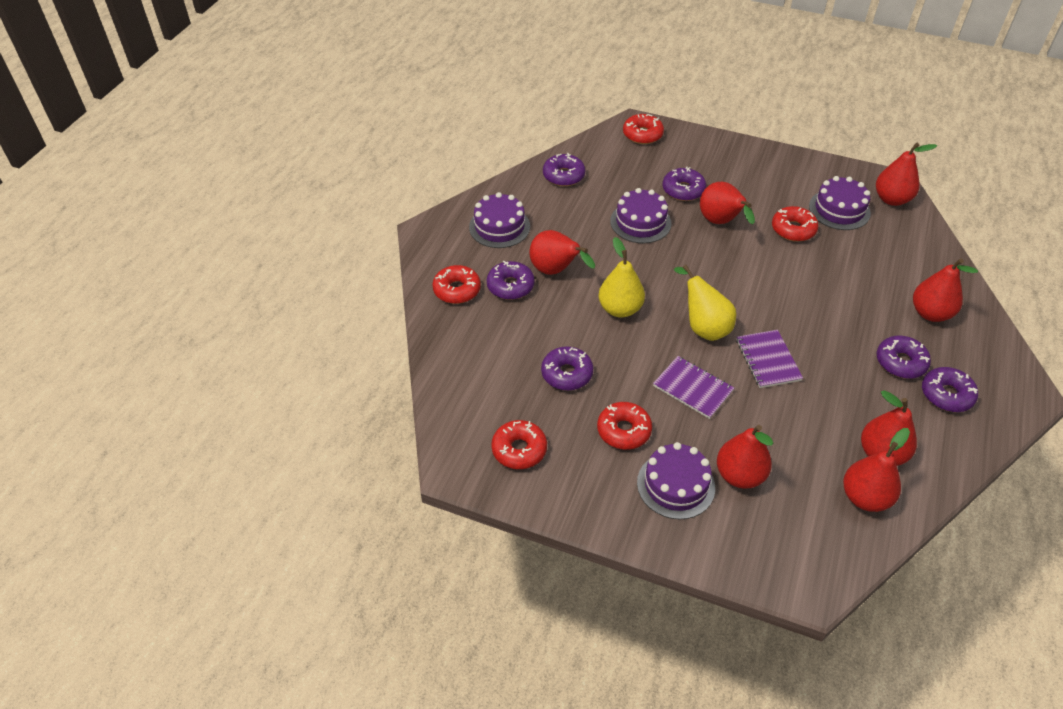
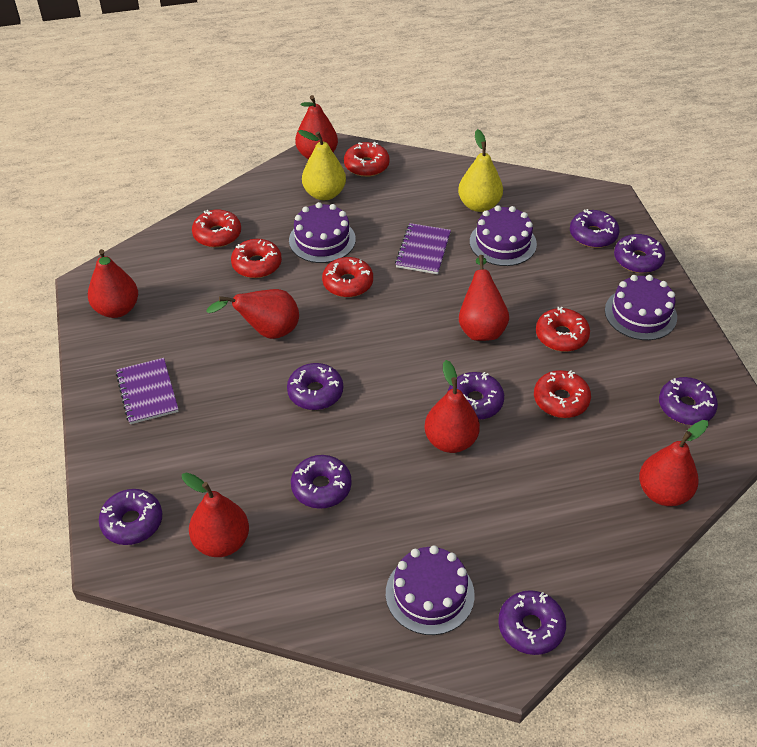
purple donut: [487,261,535,300] [541,347,593,390] [543,153,585,186] [662,167,706,201] [877,336,931,379] [922,367,978,412] = 6 -> [99,489,162,545] [287,363,343,410] [291,455,352,509] [448,372,504,420] [498,590,566,655] [570,209,619,248] [614,234,666,273] [659,377,718,425] = 8
red donut: [432,265,481,304] [491,420,547,469] [597,402,652,450] [623,114,664,144] [772,206,818,242] = 5 -> [192,209,241,247] [231,239,282,278] [322,257,373,297] [344,142,390,177] [534,370,591,418] [536,307,590,352] = 6

